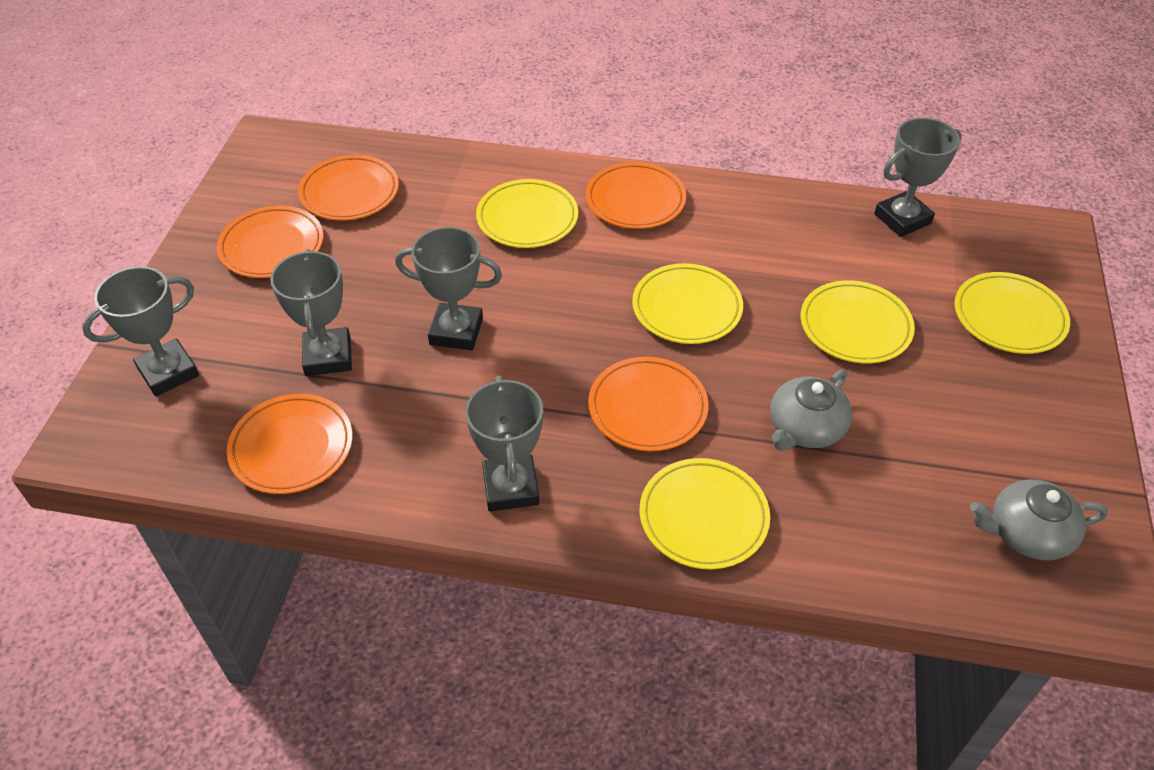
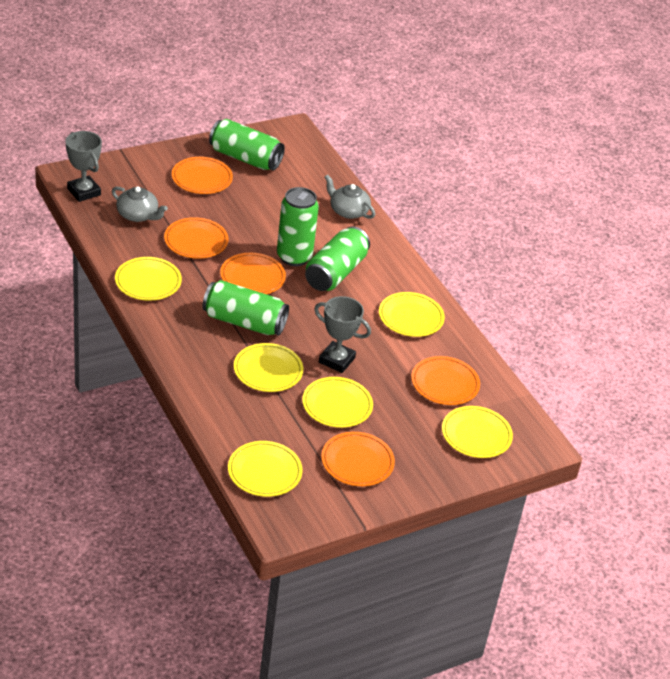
green can: none = 0 -> [202,280,289,335] [209,119,285,171] [277,187,319,266] [305,226,370,291] = 4
grey trophy: [82,266,199,396] [270,249,352,376] [395,227,502,350] [465,376,543,512] [874,118,962,237] = 5 -> [66,131,102,202] [314,296,371,373] = 2
yellow plate: [476,179,578,248] [632,263,743,344] [640,458,770,569] [801,280,915,363] [955,272,1070,354] = 5 -> [115,257,182,301] [228,441,303,497] [234,343,303,392] [302,377,373,428] [379,292,445,337] [442,406,513,458] = 6

